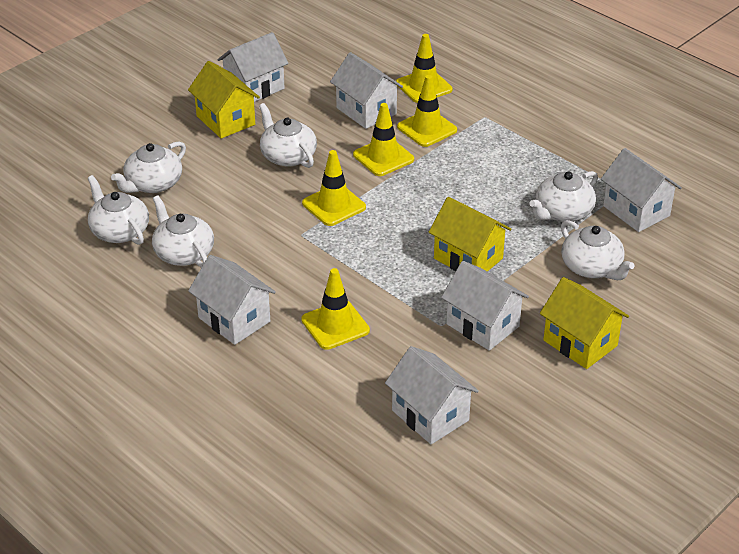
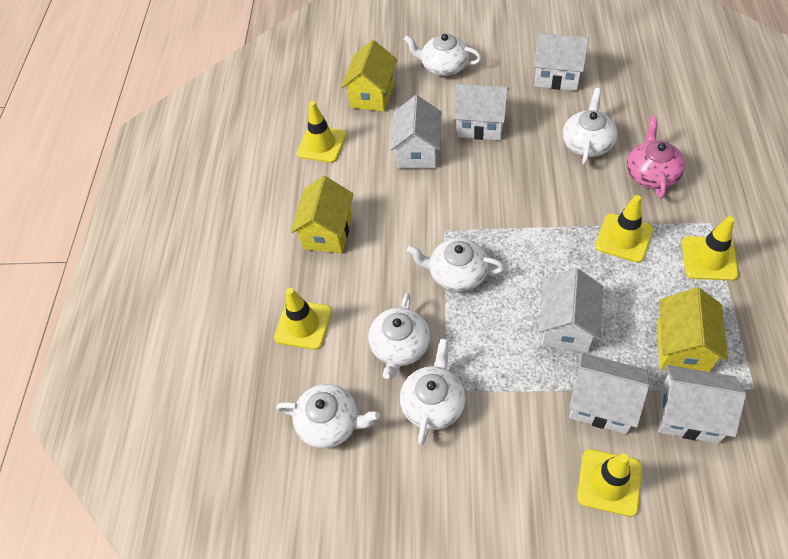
pink teapot: none = 0 -> [627,116,685,199] = 1

